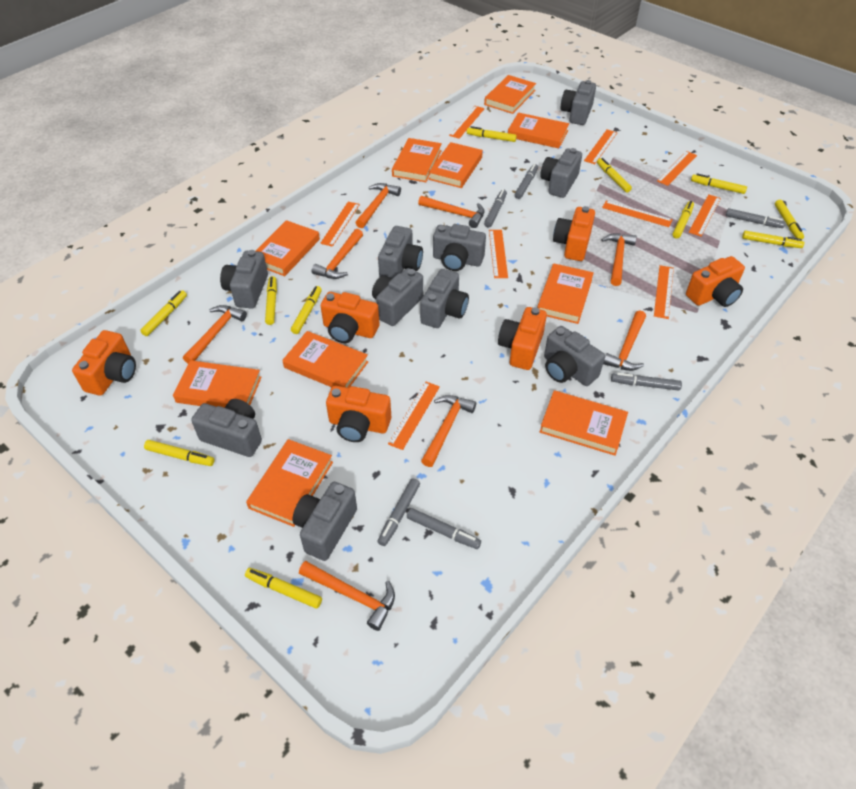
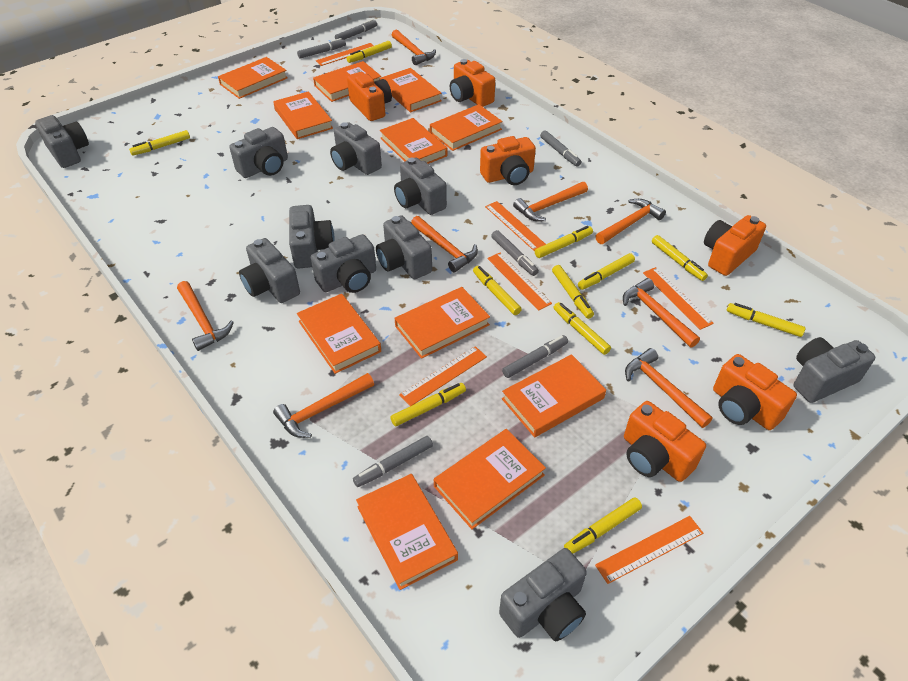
orange book: [173,360,262,408] [246,439,333,527] [256,220,320,276] [282,331,368,388] [392,138,442,182] [429,142,483,188] [484,75,536,114] [508,113,569,149] [537,263,594,324] [540,390,628,456] = 10 -> [218,57,288,99] [273,91,333,139] [297,294,381,374] [313,61,381,102] [356,474,458,590] [380,68,442,112] [380,118,447,164] [395,287,490,359] [430,104,503,151] [434,429,546,529] [502,354,606,437] = 11
orange ruler: [320,202,360,247] [388,382,440,450] [449,106,485,139] [489,230,508,278] [584,129,618,164] [602,200,673,227] [654,265,674,319] [657,151,697,186] [689,194,721,236] = 9 -> [316,43,374,66] [399,346,487,406] [485,201,546,251] [487,252,552,310] [595,516,703,584] [643,267,714,330] = 6

